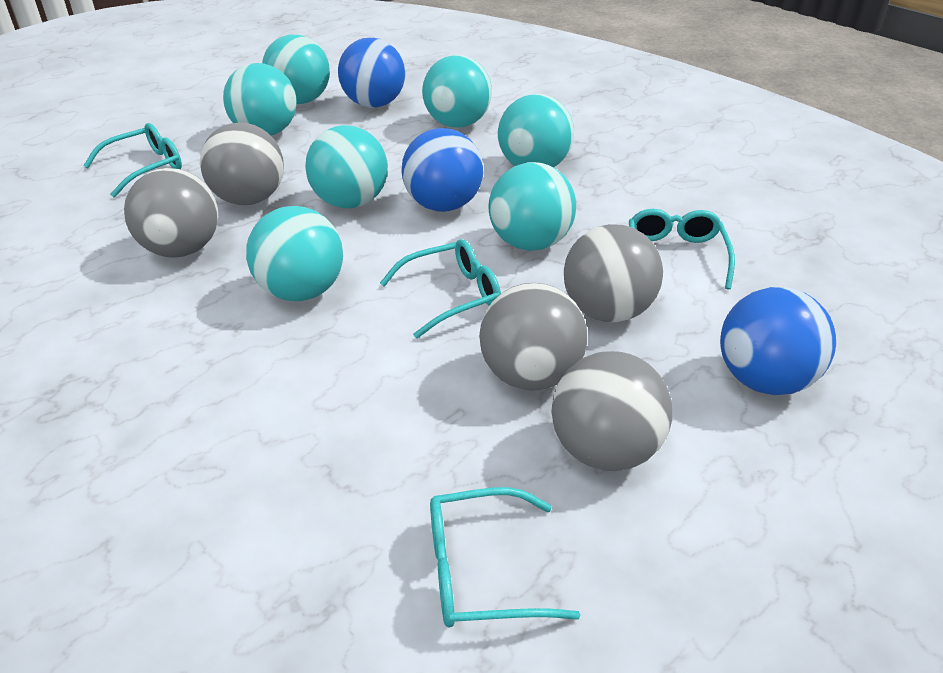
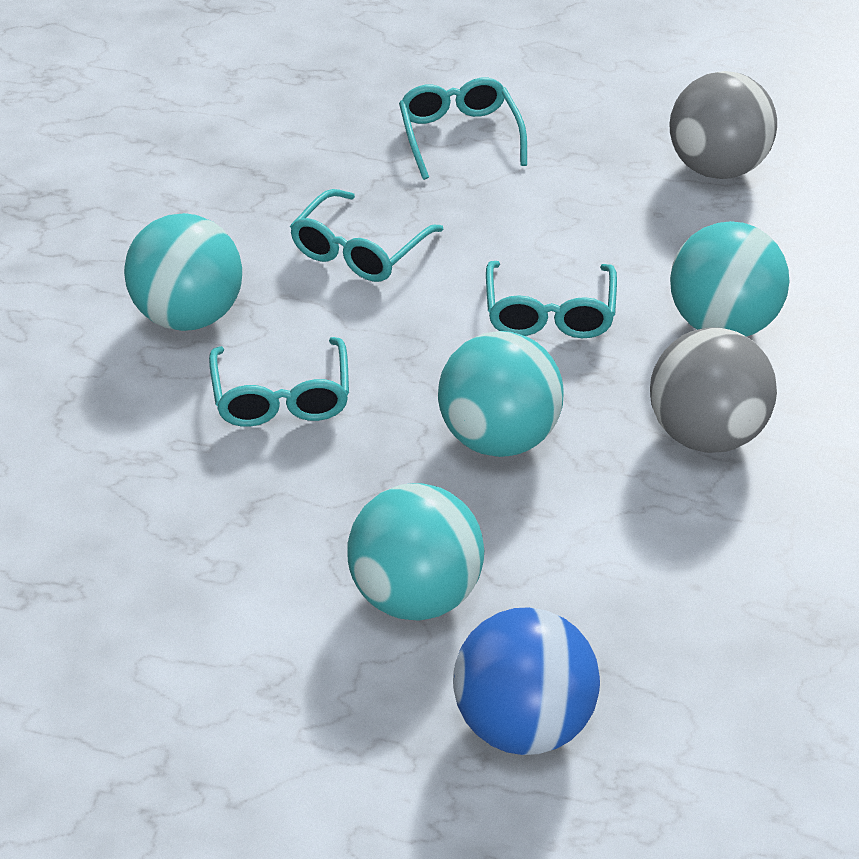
blue ball: [338,38,405,108] [401,128,483,212] [720,287,836,395] = 3 -> [453,607,600,755] = 1
grey ball: [124,168,218,258] [200,122,284,205] [479,283,587,391] [551,351,672,471] [564,224,663,322] = 5 -> [650,327,777,453] [669,71,777,179] = 2
turquoise ball: [223,63,297,136] [246,206,343,301] [262,34,330,104] [305,125,388,208] [422,55,492,128] [488,162,576,251] [498,94,574,167] = 7 -> [124,213,242,331] [347,483,484,621] [438,331,564,457] [670,221,790,337] = 4

